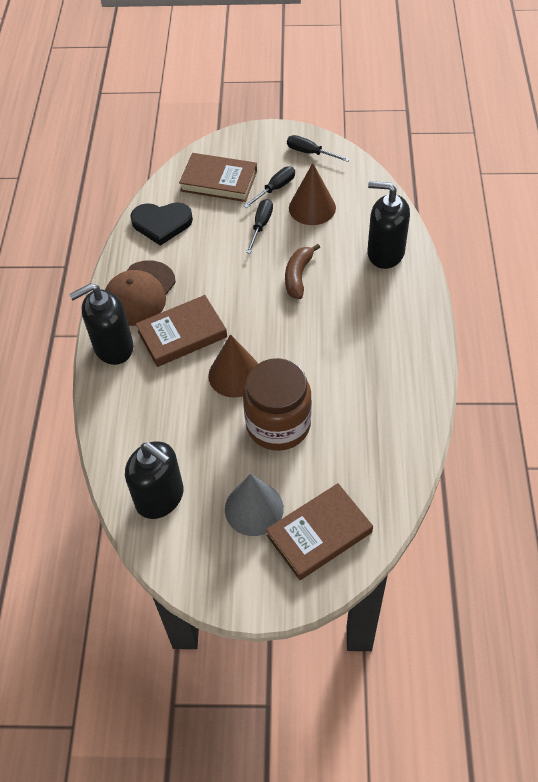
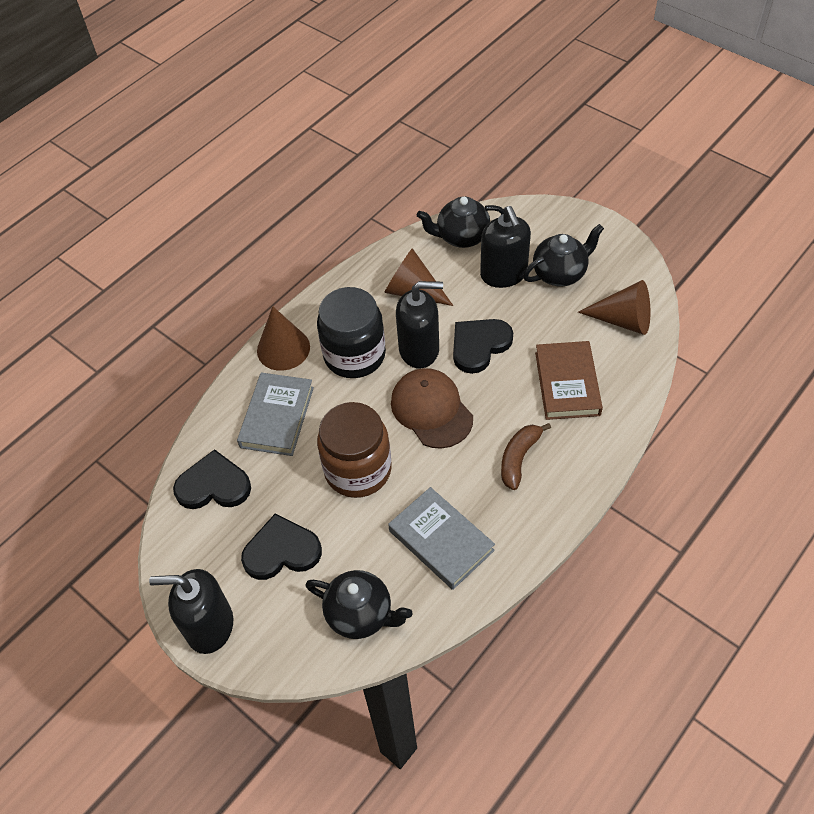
black heart: [130,202,193,246] = 1 -> [173,449,251,509] [241,514,322,580] [453,319,513,374] = 3
black jar: none = 0 -> [317,287,386,378] = 1
black screwdriver: [244,166,295,208] [246,199,273,254] [287,135,350,162] = 3 -> none = 0
black teapot: none = 0 -> [306,570,412,639] [417,196,504,248] [523,224,604,286] = 3
brown book: [136,295,227,367] [179,153,257,202] [266,483,373,580] = 3 -> [535,341,603,420] = 1
brown cone: [208,334,258,398] [289,163,336,225] = 2 -> [257,306,310,371] [384,248,454,306] [578,280,650,335] = 3
grey book: none = 0 -> [237,372,314,456] [388,487,495,590] = 2
grey cone: [225,474,284,536] = 1 -> none = 0

